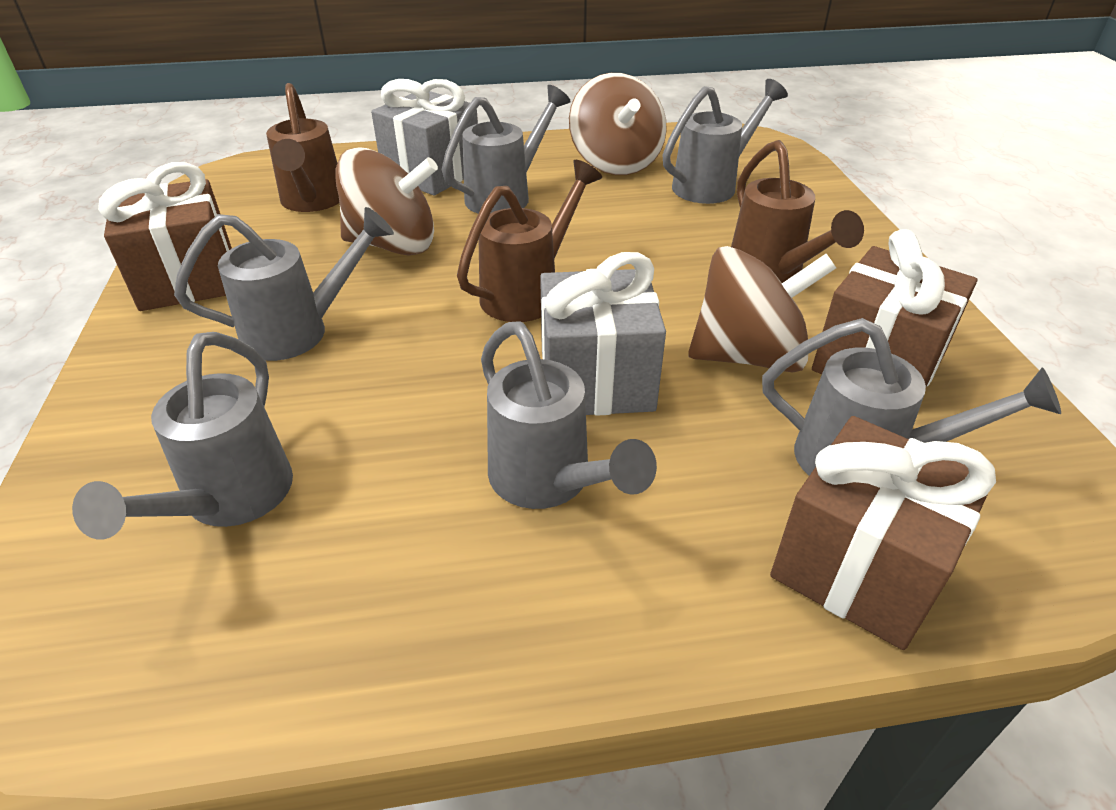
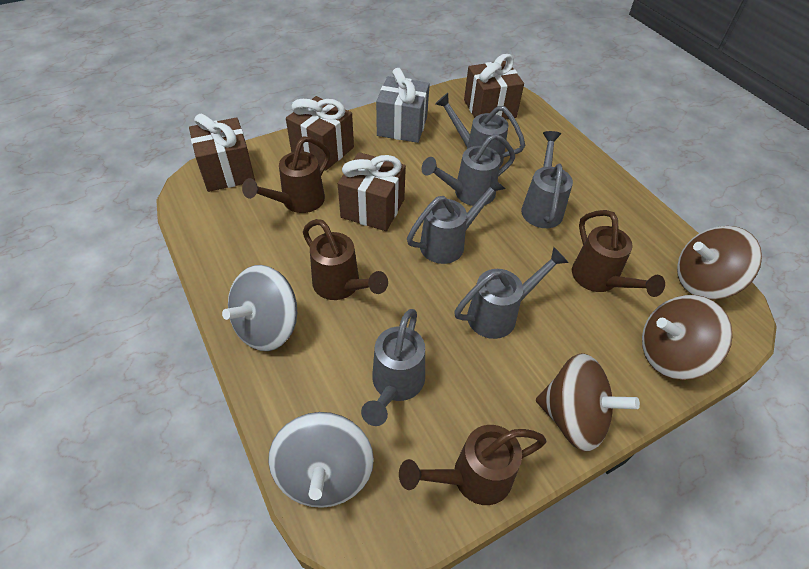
brown gift: [98,162,232,311] [770,416,996,650] [812,229,977,387] = 3 -> [189,114,255,192] [286,96,354,170] [338,152,406,231] [464,54,524,119] = 4
brown watering can: [266,83,340,212] [457,160,602,322] [731,140,864,283] = 3 -> [242,136,330,213] [303,219,388,300] [399,425,546,505] [572,210,665,297] = 4
grey gift: [371,79,478,195] [540,252,666,416] = 2 -> [376,68,430,143] = 1
grey spinning top: none = 0 -> [222,265,297,351] [268,412,374,508] = 2

